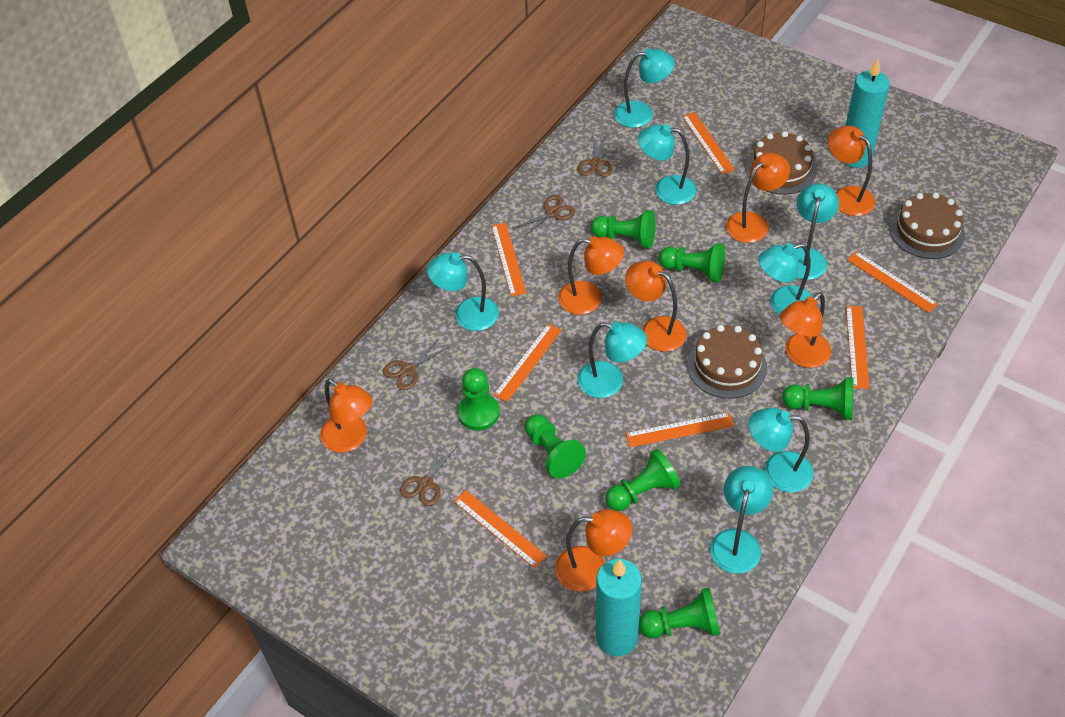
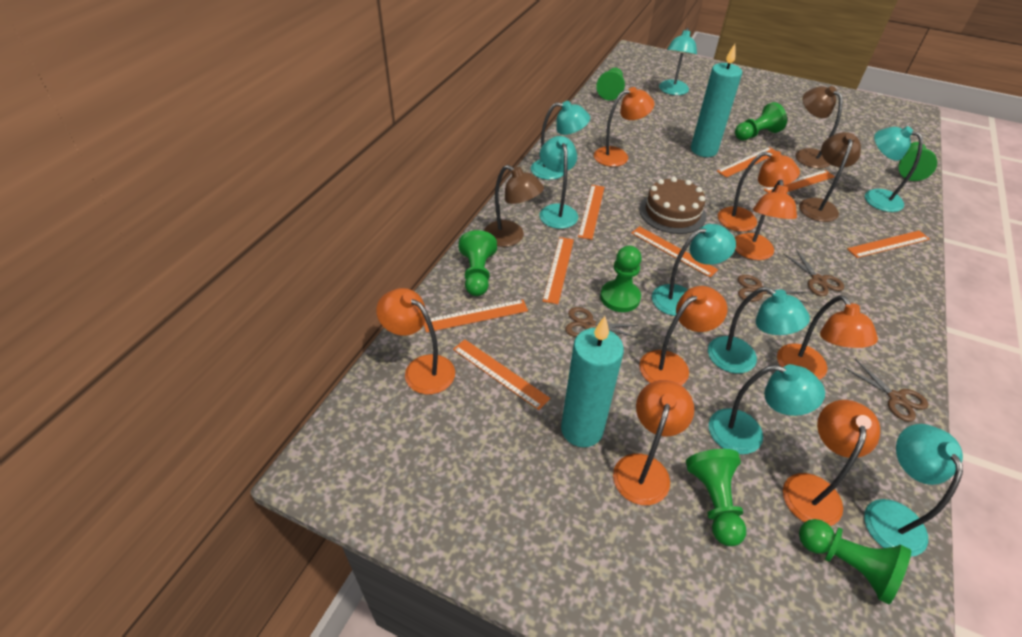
brown cake: [687,325,767,399] [746,131,817,195] [890,192,965,259] = 3 -> [639,177,706,234] = 1
brown lamp: none = 0 -> [484,165,544,247] [796,86,843,169] [799,132,861,222] = 3
orange lamp: [320,379,373,453] [555,509,632,592] [558,236,624,315] [625,261,687,352] [726,153,790,243] [780,292,831,368] [828,126,875,216] = 7 -> [376,288,455,394] [594,87,654,167] [613,380,694,505] [639,286,727,386] [718,151,800,232] [735,180,797,260] [777,295,878,380] [783,400,880,526] = 8
orange ruler: [454,490,547,568] [491,223,526,297] [494,324,562,402] [626,412,734,447] [682,112,735,174] [846,306,869,389] [847,251,938,313] = 7 -> [424,300,528,333] [453,339,550,410] [542,237,574,304] [578,185,605,240] [631,226,718,277] [717,147,776,178] [764,170,835,193] [847,231,930,258] = 8

